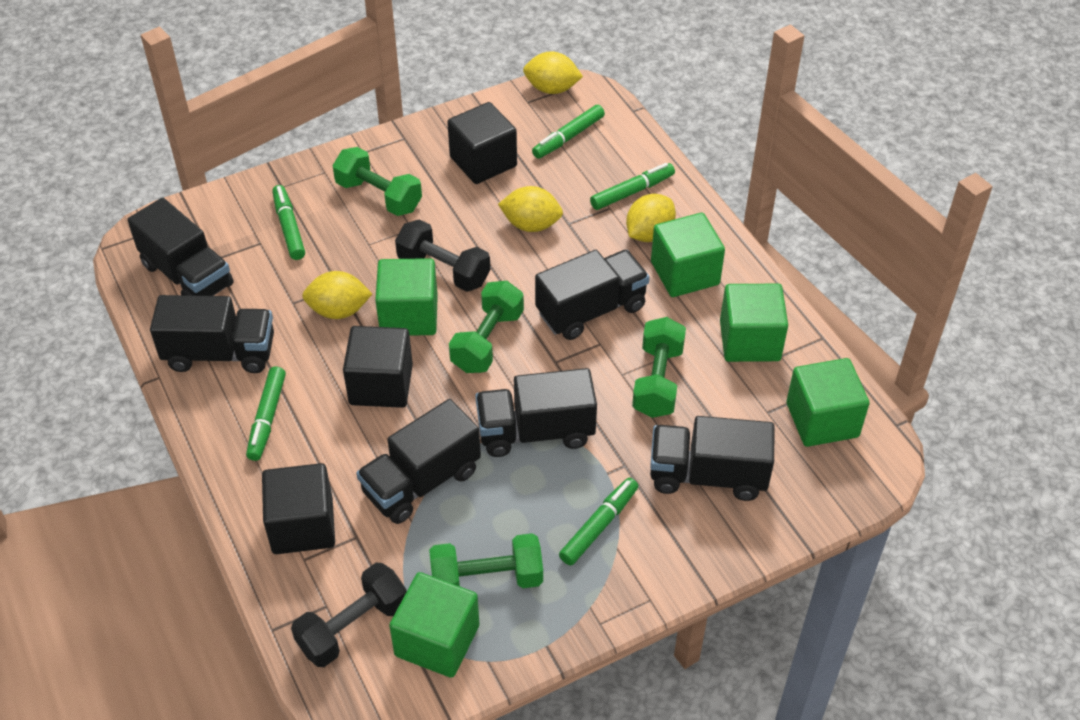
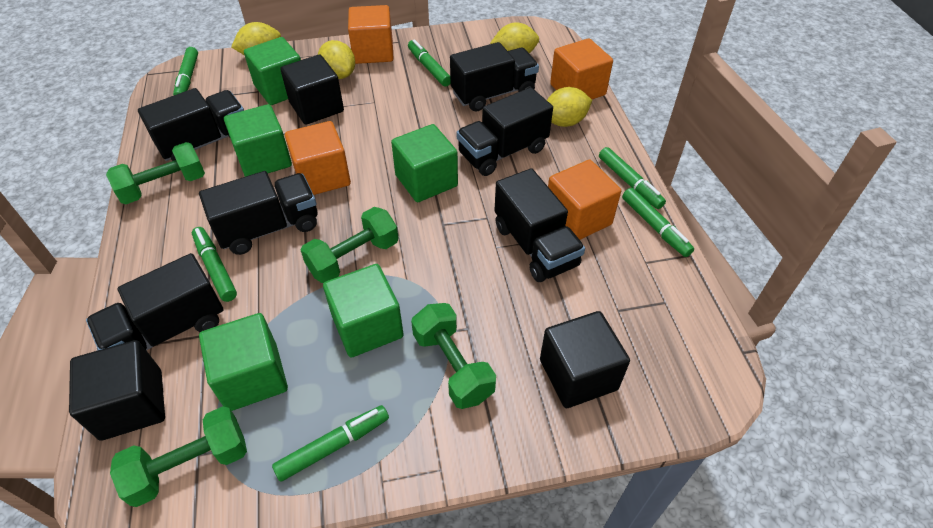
black dumbbell: [291,563,407,667] [395,219,490,292] = 2 -> none = 0
green marker: [246,366,286,461] [272,185,305,260] [532,105,605,159] [559,478,638,566] [590,163,675,210] = 5 -> [173,47,198,96] [192,227,237,302] [272,405,389,482] [408,39,450,87] [599,147,666,209] [622,188,694,257] = 6
orange cube: none = 0 -> [285,121,351,195] [348,5,393,64] [548,160,621,240] [550,38,613,99] = 4

